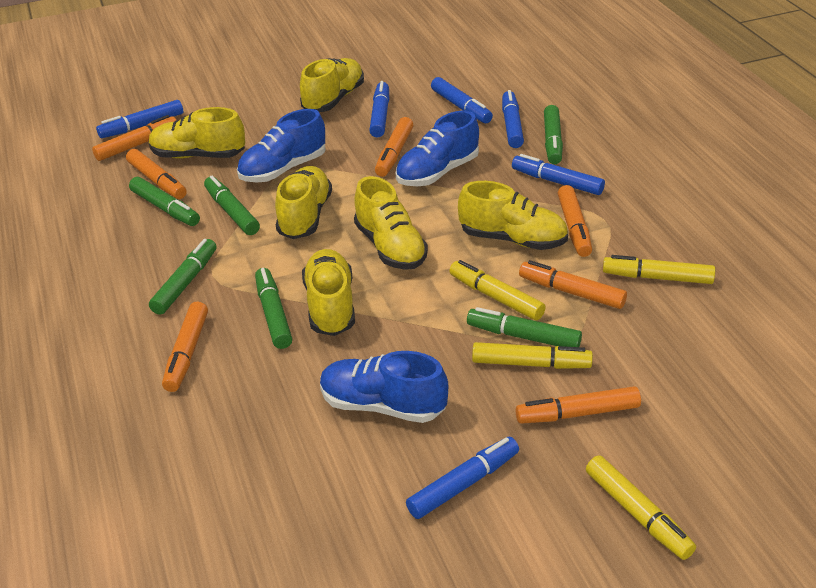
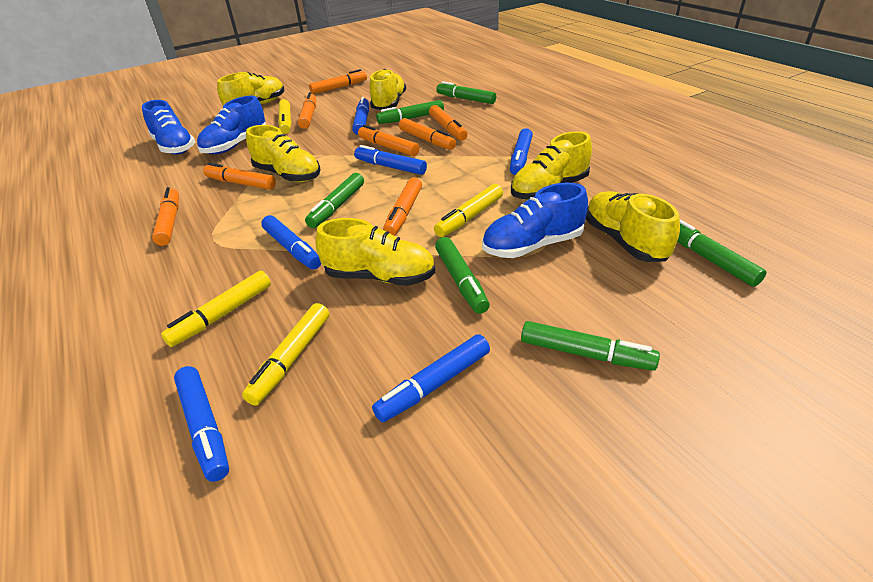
orange marker: [92,115,176,161] [126,149,187,199] [162,302,208,392] [375,117,413,177] [516,386,641,424] [519,260,627,309] [558,185,592,257] = 7 -> [152,187,179,246] [203,163,276,190] [298,92,316,129] [309,69,367,94] [358,125,419,156] [383,177,422,236] [399,118,456,150] [429,105,468,141] = 8

